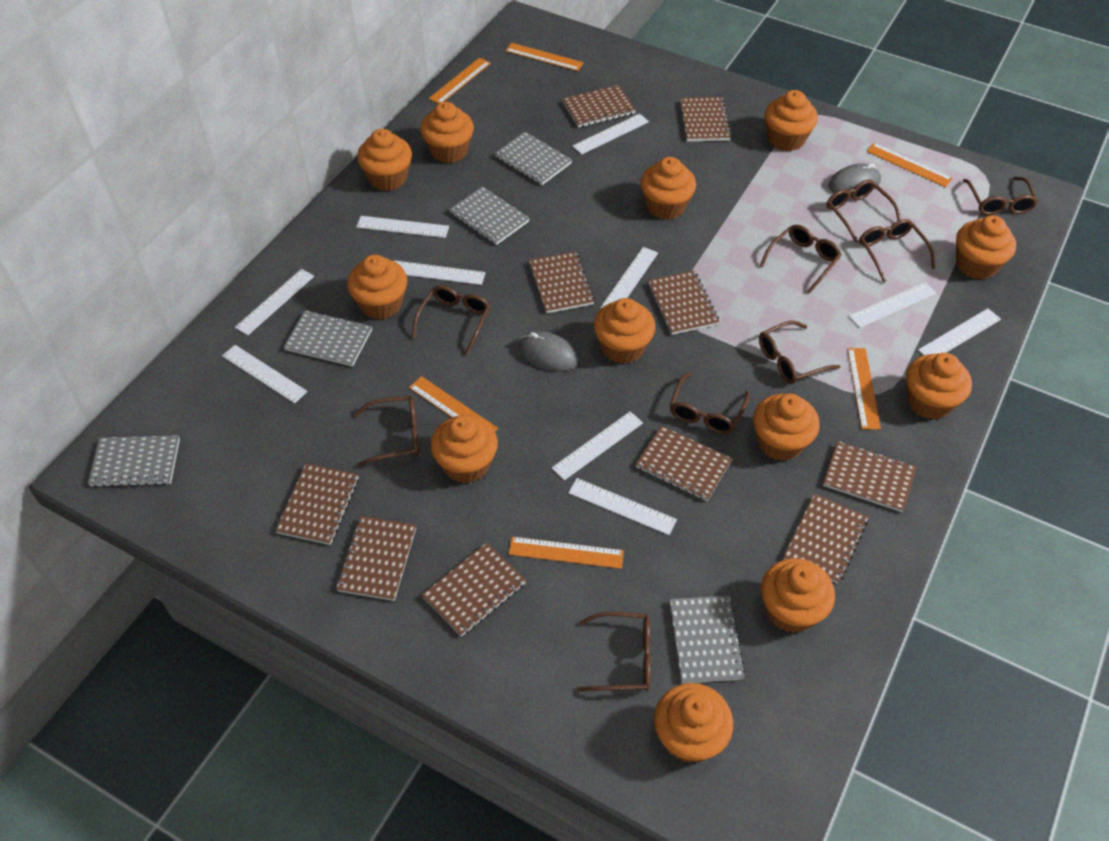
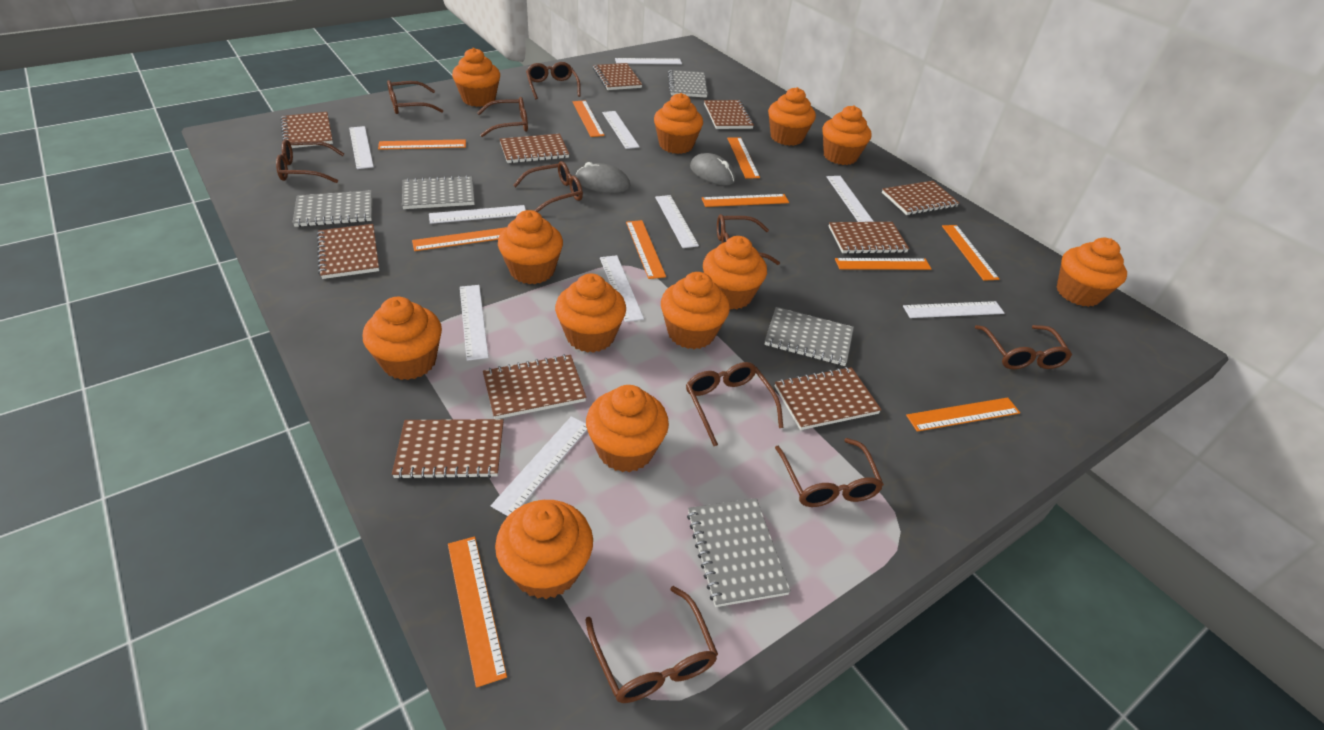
brown glasses: [354,396,419,467] [412,285,490,354] [577,612,651,692] [669,373,750,434] [759,321,841,384] [760,224,842,294] [826,180,901,243] [859,219,935,283] [963,177,1038,215] = 9 -> [276,140,344,183] [387,80,443,114] [477,97,528,137] [513,161,583,212] [526,62,581,99] [585,586,718,703] [686,362,783,446] [717,214,780,265] [775,438,884,507] [975,325,1072,369] = 10
orange ruler: [409,376,498,431] [429,58,491,104] [505,43,584,71] [509,537,624,569] [847,348,881,430] [867,143,953,187] = 6 -> [378,139,466,150] [412,227,507,251] [448,536,507,688] [573,100,605,137] [626,220,666,279] [701,194,789,207] [727,137,760,178] [835,258,931,270] [906,397,1020,432] [942,225,999,281] = 10

